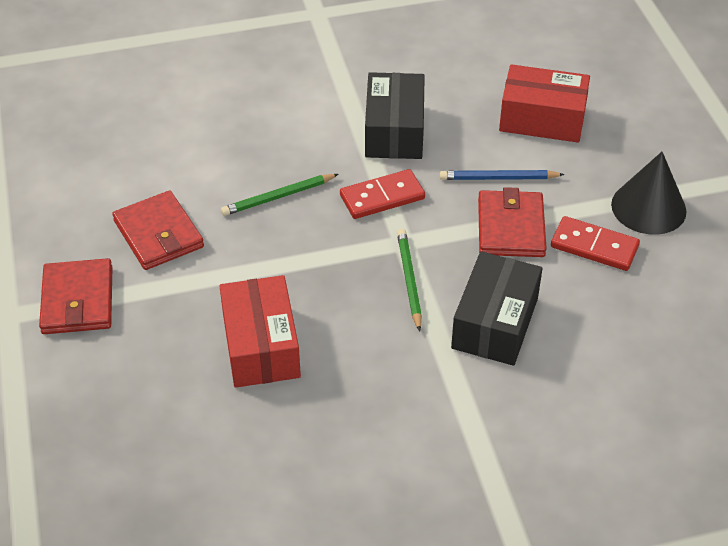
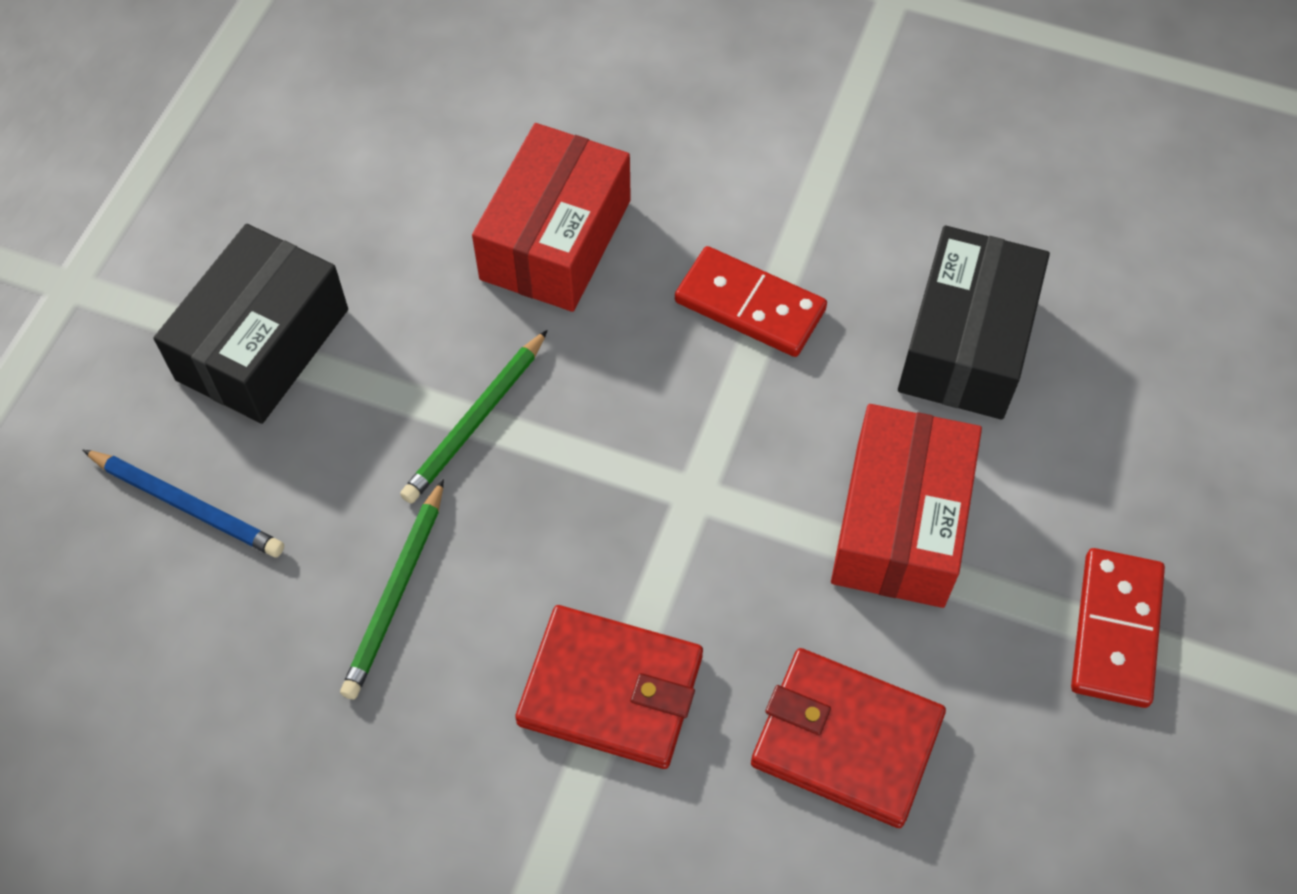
black cone: [611,152,686,235] = 1 -> none = 0
red wallet: [39,258,113,334] [112,191,204,270] [478,187,547,257] = 3 -> [515,605,703,769] [751,648,946,828] = 2

